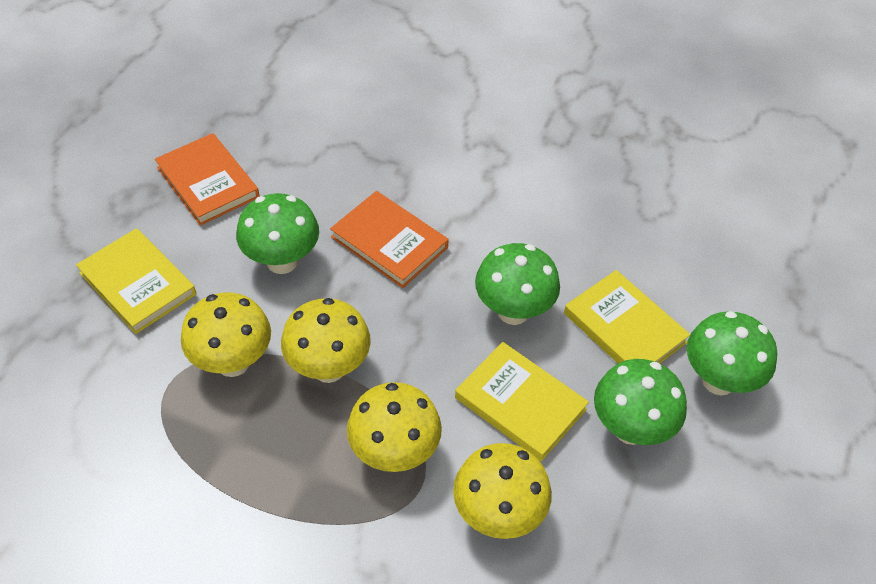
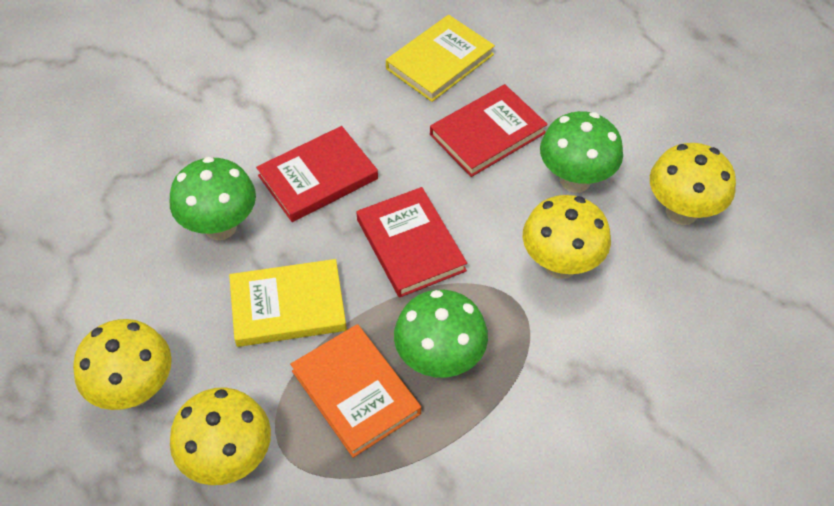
green mushroom: [236,193,319,274] [475,243,560,325] [594,359,687,445] [687,311,777,395] = 4 -> [170,157,256,240] [394,290,488,378] [540,111,623,193] = 3
orange book: [155,133,259,226] [330,191,449,288] = 2 -> [290,324,421,458] = 1
red book: none = 0 -> [256,126,378,222] [356,187,467,298] [430,84,548,177] = 3
yellow book: [76,228,196,334] [455,342,589,461] [564,270,690,364] = 3 -> [229,259,347,347] [386,15,495,102] = 2

